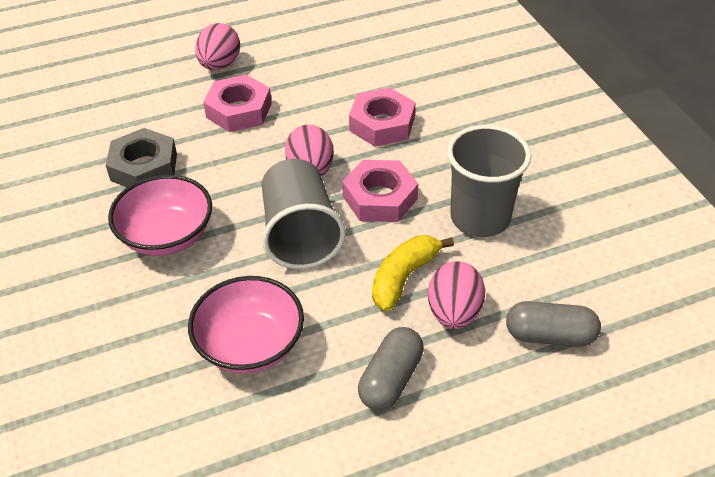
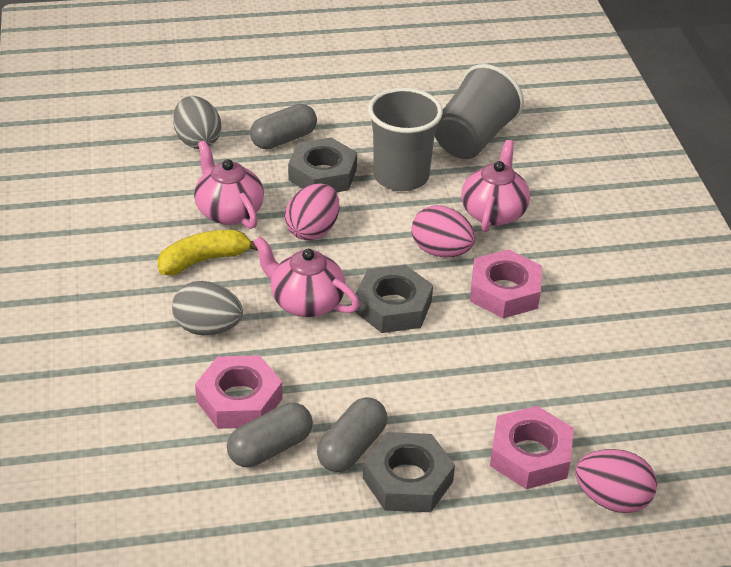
grey capsule: [358,327,424,411] [506,301,601,347] = 2 -> [227,402,313,467] [250,104,317,149] [317,397,387,472] = 3
grey egg: none = 0 -> [172,281,243,335] [173,96,221,149] = 2
grey nut: [106,128,177,187] = 1 -> [288,137,357,192] [355,265,433,333] [363,432,455,512] = 3
pink bowl: [108,175,212,256] [188,276,304,374] = 2 -> none = 0
pink teapot: none = 0 -> [194,140,264,229] [253,236,360,317] [461,140,530,232] = 3

